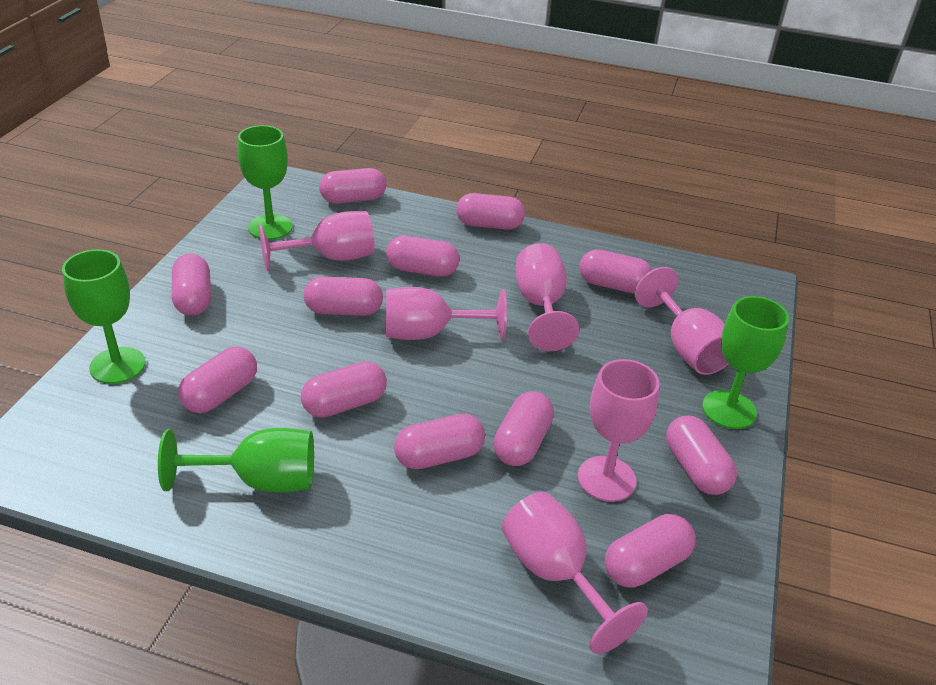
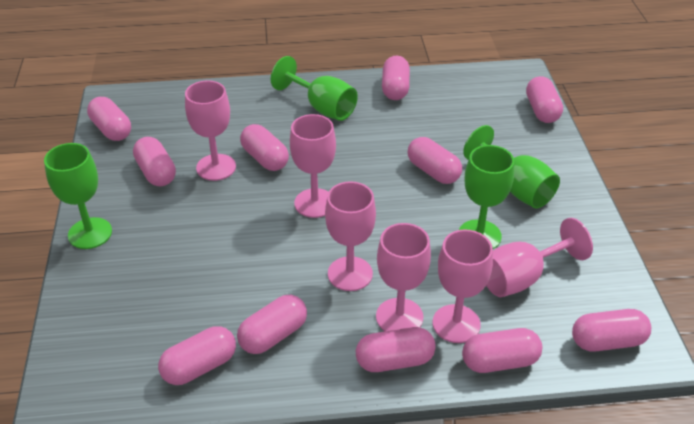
pink capsule: [172,254,211,316] [178,347,257,413] [301,361,387,418] [304,276,383,316] [319,168,386,204] [386,236,459,277] [394,414,485,469] [456,193,525,230] [493,391,554,466] [579,249,652,294] [604,514,695,588] [666,416,737,495] = 12 -> [87,97,131,141] [133,137,176,186] [158,326,236,385] [237,295,307,354] [240,124,289,171] [356,327,436,372] [382,56,410,100] [408,137,462,184] [462,328,542,373] [526,76,563,123] [572,309,651,352] = 11

